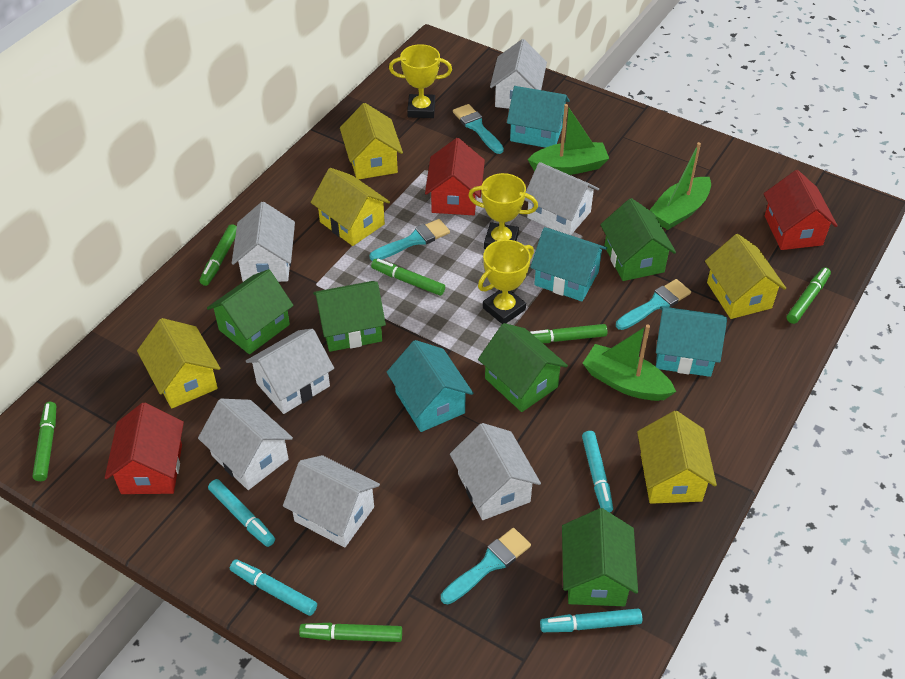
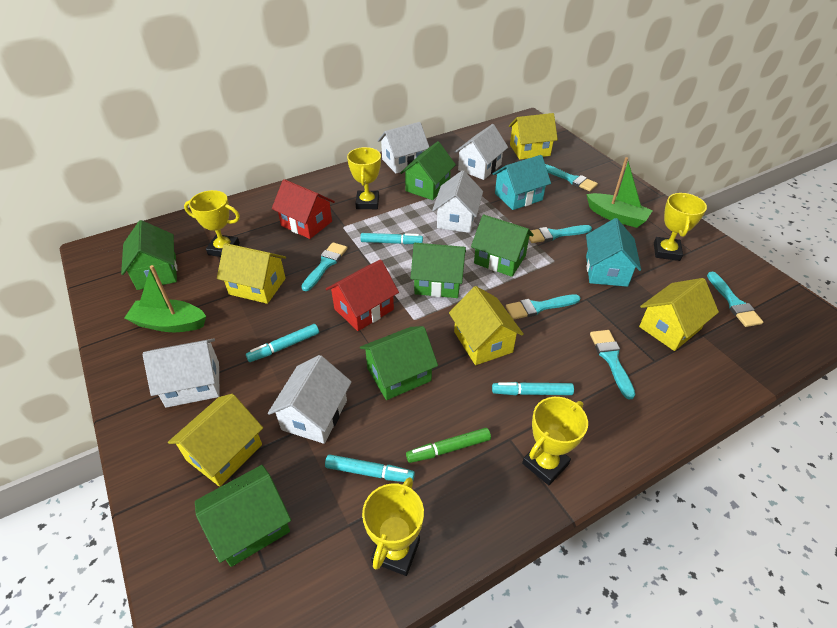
green boat: [527,104,609,175] [582,325,676,401] [650,142,711,230] = 3 -> [124,265,206,332] [587,157,653,228] = 2
green house: [207,269,294,354] [313,281,386,352] [478,323,568,412] [562,508,638,606] [600,198,676,281] = 5 -> [121,220,177,290] [195,465,291,567] [360,326,438,400] [400,141,456,200] [411,243,466,298] [471,214,534,277] = 6
green marker: [33,402,56,481] [200,224,237,286] [299,623,402,642] [371,259,445,296] [530,324,607,343] [787,267,831,324] = 6 -> [406,428,491,463] = 1
red house: [105,403,184,494] [425,138,485,215] [764,170,838,250] = 3 -> [272,179,335,239] [326,260,399,331] = 2
turquoise brush: [370,219,450,261] [441,528,531,604] [453,104,504,154] [616,279,691,330] = 4 -> [301,242,347,291] [506,294,580,320] [529,225,592,243] [545,164,598,191] [590,330,635,400] [707,272,763,327] = 6
turquoise house: [387,340,473,432] [507,86,570,148] [530,227,607,302] [656,306,727,377] = 4 -> [493,155,551,210] [586,218,641,287] = 2
white house: [198,399,293,490] [232,202,295,282] [246,329,334,414] [283,455,380,547] [450,423,541,520] [490,39,547,109] [525,162,599,235] = 7 -> [142,339,220,408] [268,355,352,444] [377,122,429,173] [432,170,483,233] [454,124,508,180] = 5
yellow trophy: [389,44,452,118] [468,173,538,249] [478,240,534,324] = 3 -> [184,190,240,257] [347,147,381,209] [362,477,424,576] [522,397,588,485] [654,193,707,261] = 5

